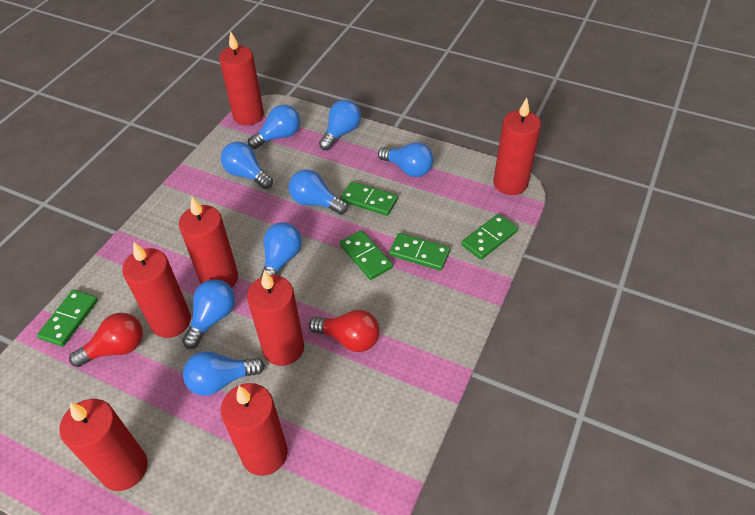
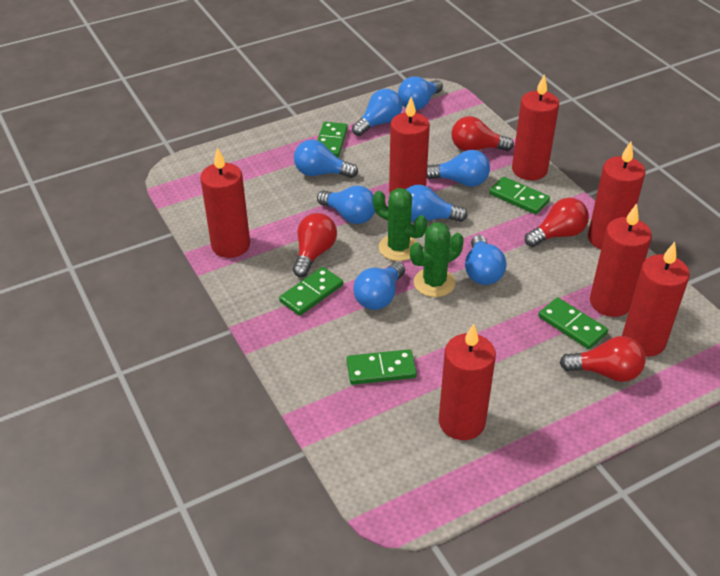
green cactus: none = 0 -> [373,188,427,261] [410,222,464,297] = 2
red light bulb: [69,313,143,367] [309,309,380,352] = 2 -> [293,213,337,277] [451,116,514,151] [525,198,589,247] [560,336,646,382] = 4

